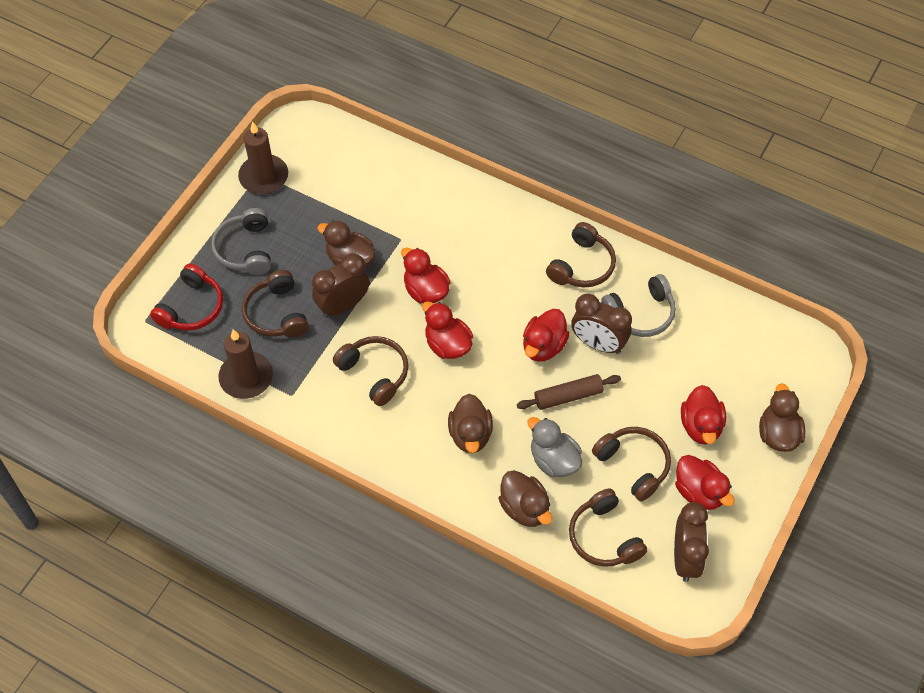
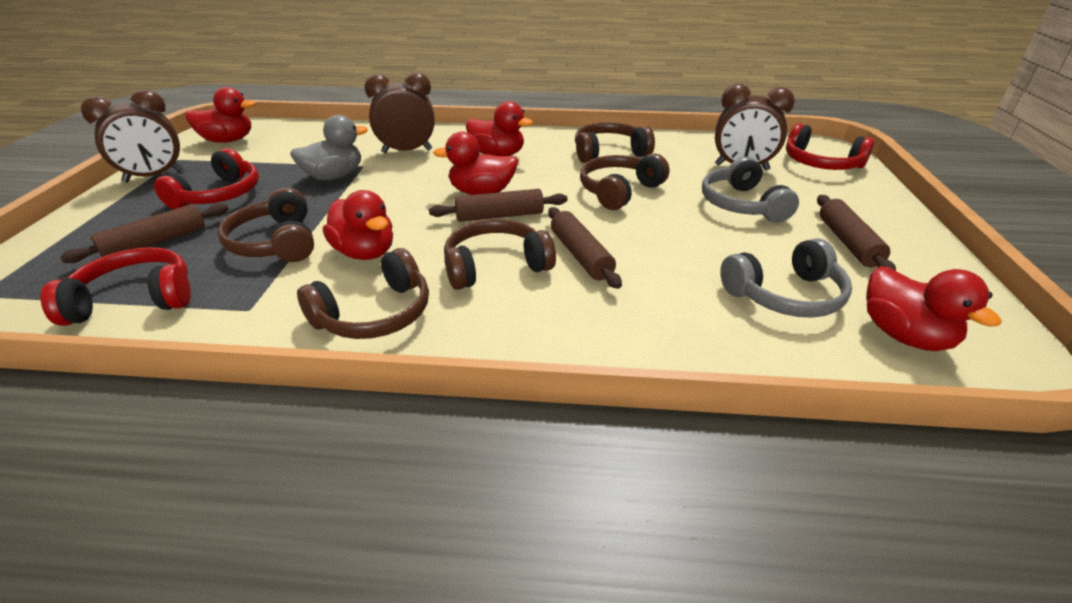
brown candle: [218,329,273,399] [238,121,288,194] = 2 -> none = 0
brown duck: [317,220,376,267] [448,394,493,453] [499,470,552,527] [759,383,806,452] = 4 -> none = 0
brown rolling pin: [517,374,621,410] = 1 -> [60,203,229,263] [429,189,568,222] [548,207,622,289] [817,195,896,271] = 4
red headphones: [150,263,223,331] = 1 -> [41,247,191,326] [154,148,259,209] [786,123,875,170] = 3

